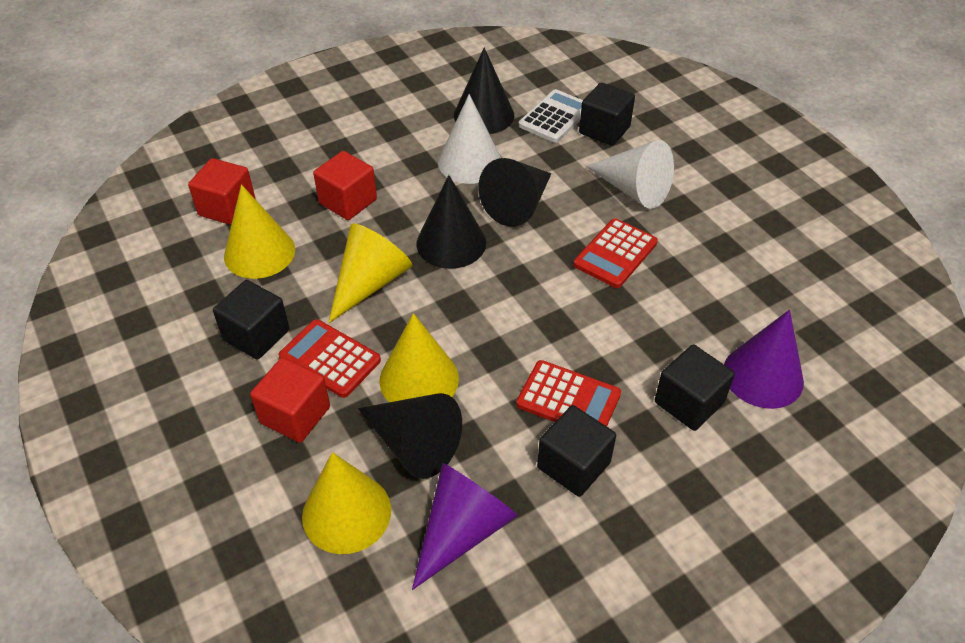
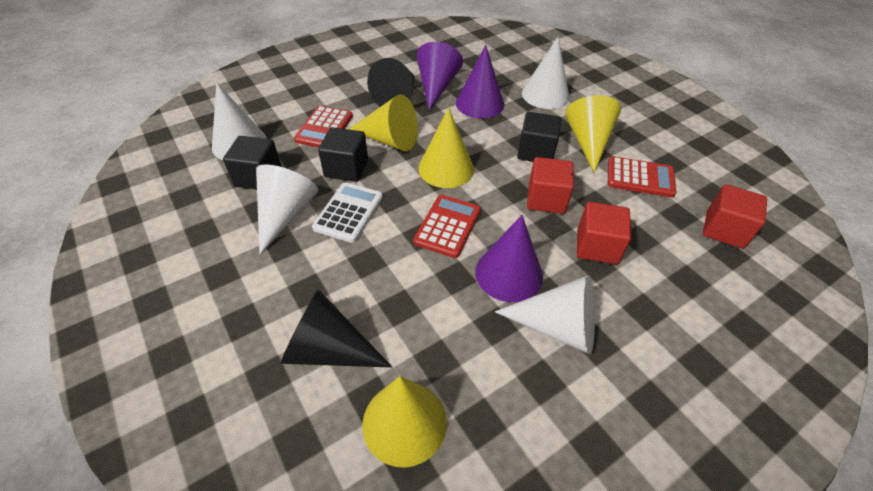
black cone: [358,393,462,479] [417,175,486,269] [454,48,514,134] [478,158,551,227] = 4 -> [281,289,392,368] [367,58,415,107] = 2
black cube: [213,280,289,359] [537,405,616,497] [579,82,635,146] [655,344,735,431] = 4 -> [223,136,282,189] [318,127,368,182] [517,112,561,162] = 3
purple cone: [412,463,518,590] [724,310,804,409] = 2 -> [416,42,463,110] [456,45,504,119] [475,215,543,302] = 3
white cone: [438,94,501,184] [586,140,674,209] = 2 -> [212,83,267,160] [256,164,318,254] [495,275,595,354] [522,37,570,109] = 4

